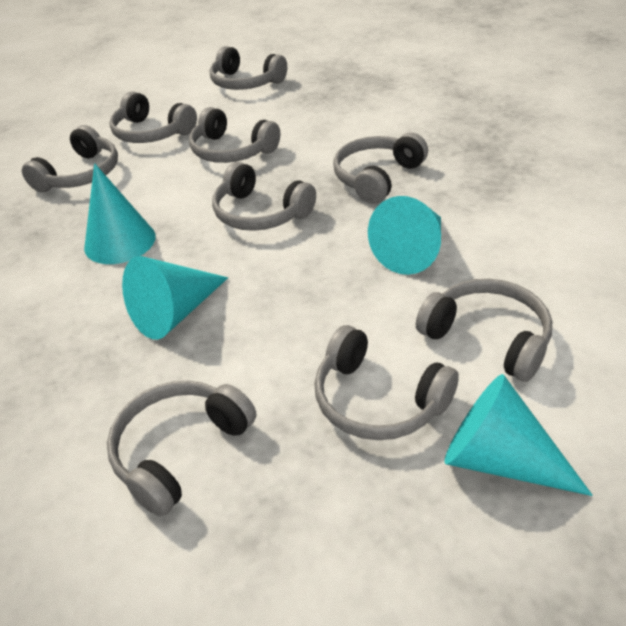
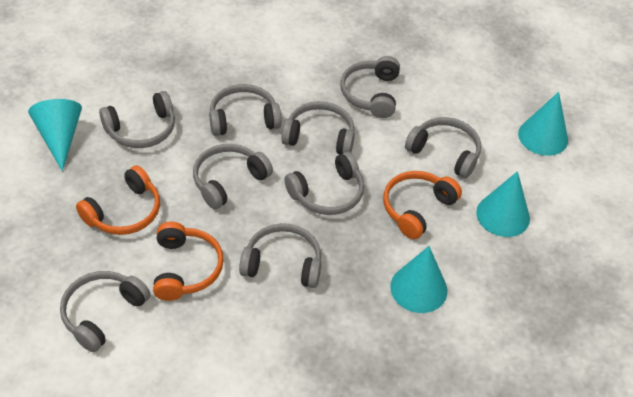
orange headphones: none = 0 -> [76,165,160,235] [153,222,224,301] [383,171,462,239] = 3

